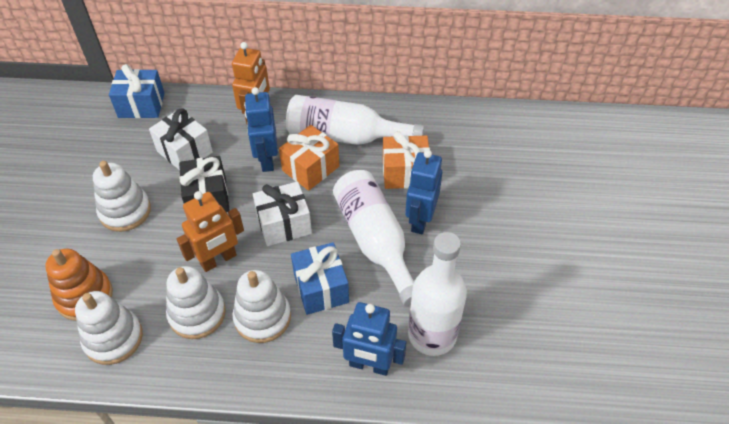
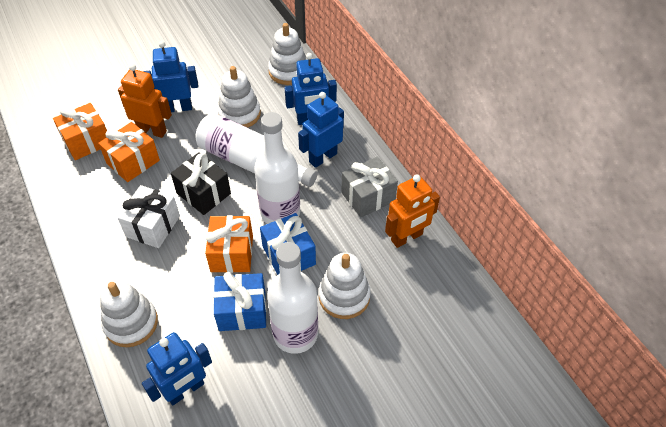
blue robot: [244,87,278,172] [332,302,406,376] [405,150,442,234] = 3 -> [142,332,212,405] [143,41,198,112] [285,53,337,125] [298,92,344,168] = 4
grey gift: none = 0 -> [341,157,398,218] = 1
orange gift: [279,125,339,191] [383,131,430,189] = 2 -> [53,103,107,160] [98,122,160,182] [205,215,253,273] = 3
orange stacking toy: [45,248,113,321] = 1 -> none = 0
white gift: [149,109,213,170] [253,181,312,246] = 2 -> [117,185,180,248] = 1

